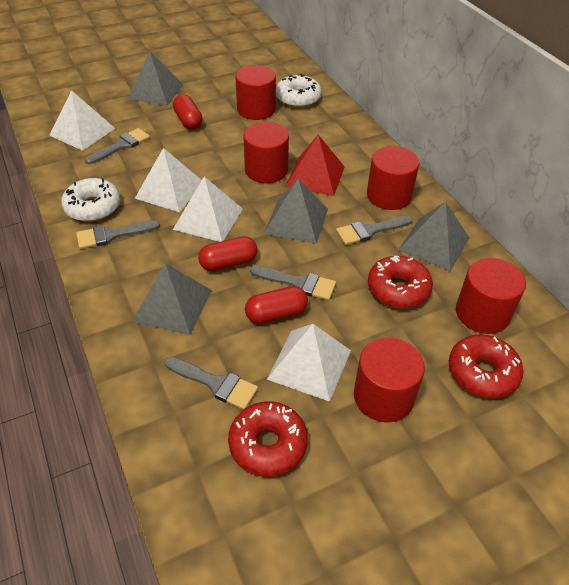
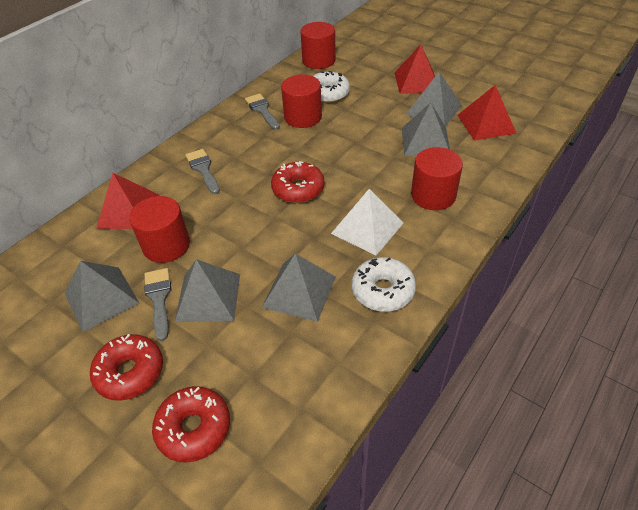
grey brush: [76,220,160,249] [85,128,150,164] [165,357,258,410] [250,266,336,300] [336,215,413,245] = 5 -> [144,268,172,341] [185,149,220,194] [245,94,280,130] = 3
grey pyramid: [128,52,184,106] [132,263,212,335] [264,179,328,244] [398,202,469,271] = 4 -> [65,261,139,332] [175,259,240,322] [262,253,336,322] [402,102,450,156] [406,72,462,127] = 5
red capsule: [173,95,202,129] [198,236,257,271] [245,286,308,324] = 3 -> none = 0
red cylinder: [235,65,276,120] [243,122,289,183] [354,337,425,423] [367,146,419,210] [456,258,526,334] = 5 -> [129,196,190,263] [281,74,322,128] [300,22,336,69] [411,147,463,210] = 4
red pyramid: [285,135,345,196] = 1 -> [96,173,159,229] [394,44,435,94] [457,85,517,140] = 3
white pyramid: [49,90,116,151] [135,148,202,212] [173,176,243,242] [267,324,351,402] = 4 -> [331,189,404,255] = 1

